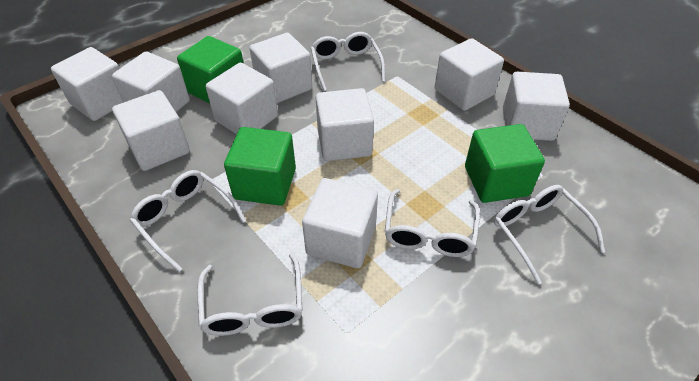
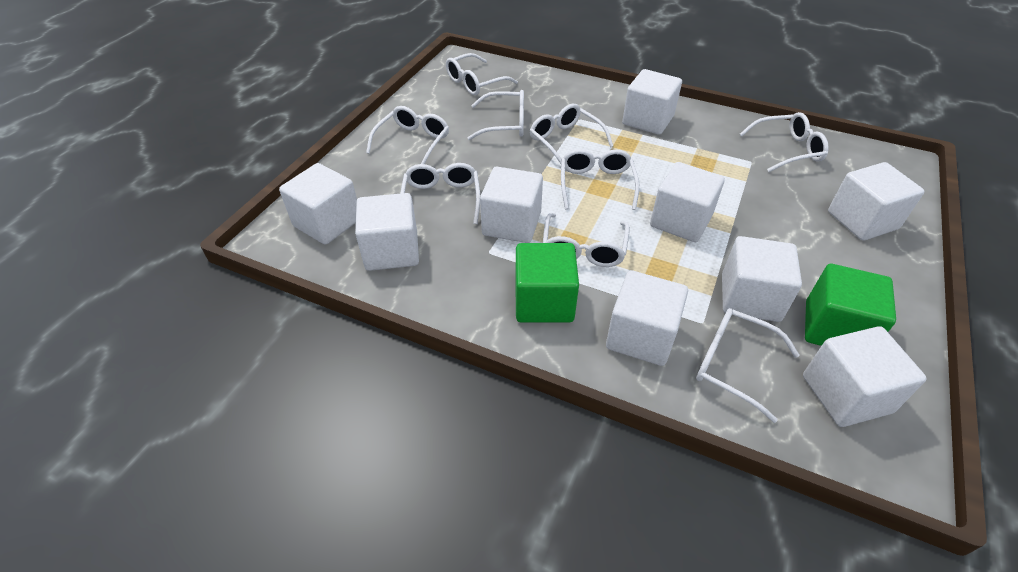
green cube: [177,36,244,104] [224,127,296,206] [465,124,545,203] = 3 -> [515,243,579,323] [805,264,896,346] = 2
white glasses: [130,170,246,272] [197,253,302,336] [311,32,385,92] [385,189,480,257] [494,185,605,285] = 5 -> [366,106,449,164] [400,163,480,224] [446,53,518,95] [468,90,524,140] [530,104,613,164] [543,213,630,267] [561,149,639,210] [696,308,799,423] [740,112,829,172] = 9

